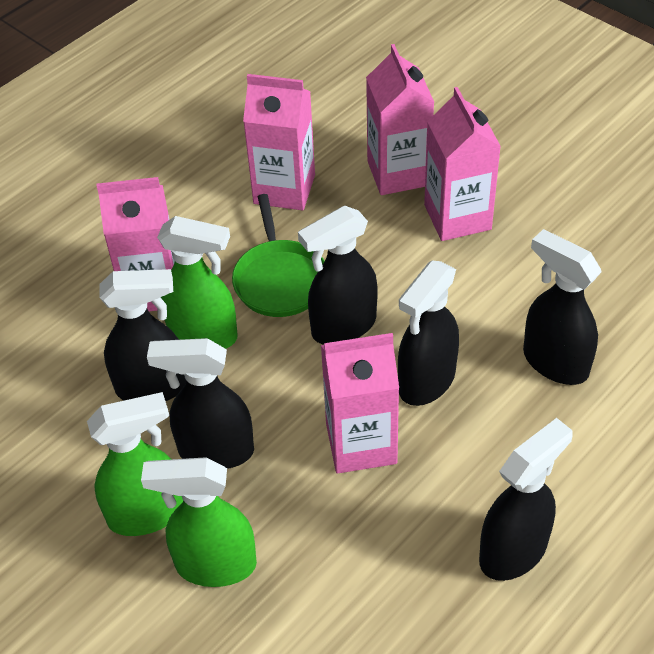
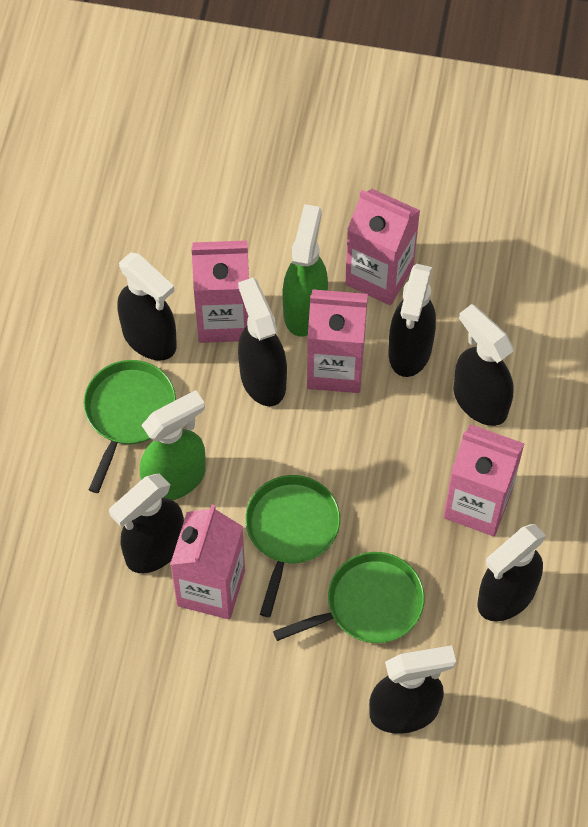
black spray bottle: [100,269,186,401] [147,338,254,469] [298,206,378,344] [398,260,459,406] [479,418,572,581] [523,229,602,385] = 6 -> [109,474,184,573] [117,252,177,361] [238,277,287,406] [369,645,456,734] [389,264,436,377] [453,304,514,426] [478,524,546,621] = 7
green pan: [232,194,325,317] = 1 -> [84,360,176,493] [245,475,340,617] [273,552,425,643] = 3
green spray bottle: [87,392,183,536] [141,457,257,587] [157,216,238,349] = 3 -> [140,390,206,500] [282,204,328,336] = 2

